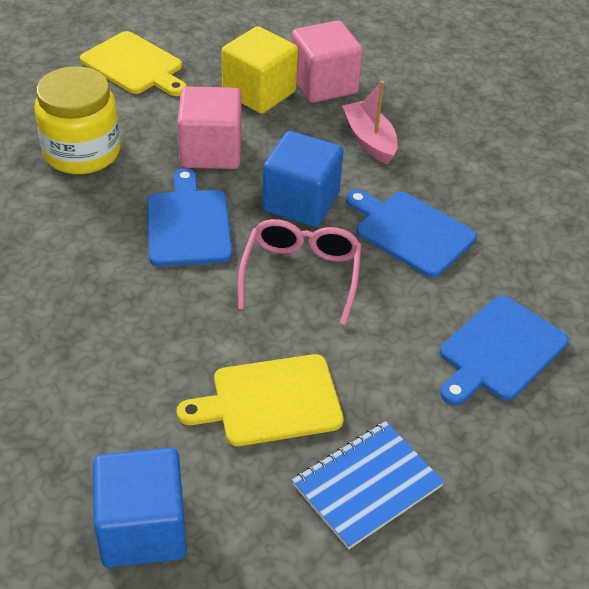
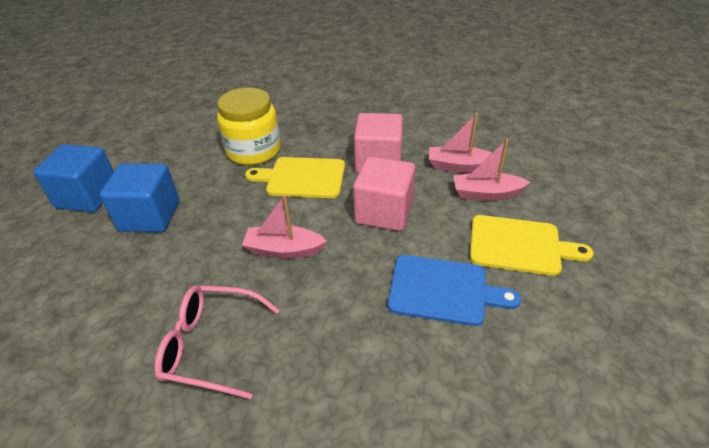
blue cutting board: [147,168,232,267] [346,189,477,278] [440,296,569,406] = 3 -> [388,255,521,326] = 1
blue notebook: [292,421,444,549] = 1 -> none = 0
pink boat: [342,81,398,165] = 1 -> [242,195,327,259] [429,113,492,173] [453,139,530,201] = 3
yellow cube: [222,26,298,114] = 1 -> none = 0

